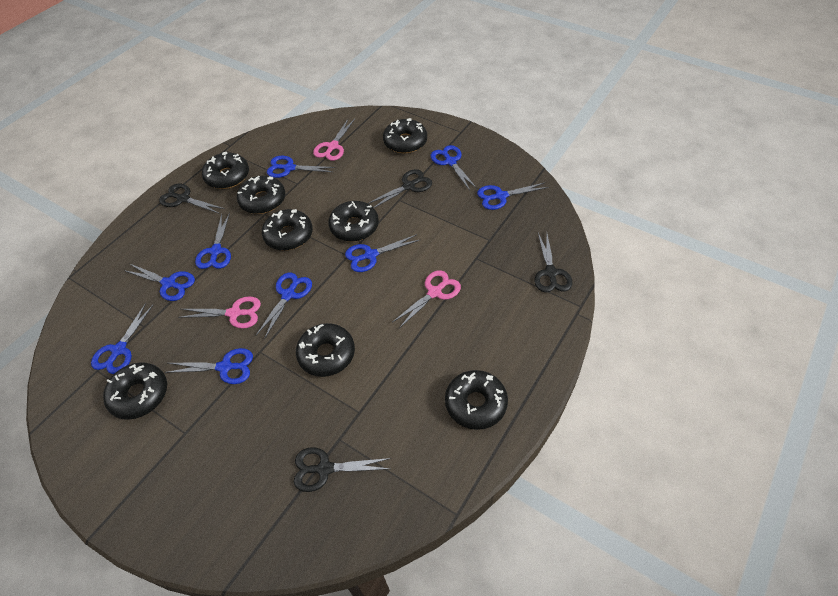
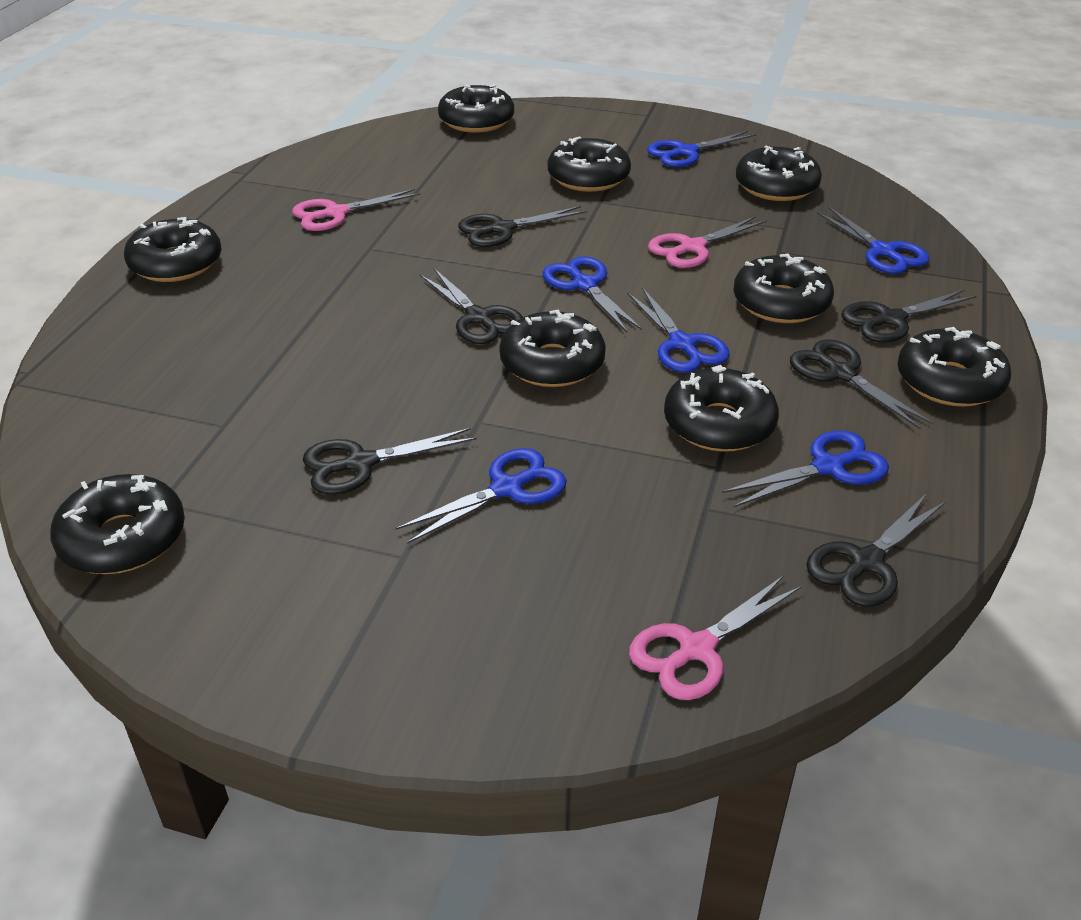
black donut: [103,362,167,420] [202,152,249,189] [237,176,285,214] [262,209,313,251] [296,323,355,377] [328,201,379,242] [383,118,427,153] [445,370,508,430] = 8 -> [50,474,185,574] [124,217,222,282] [438,84,514,133] [499,310,606,387] [548,136,631,192] [664,365,779,452] [733,253,834,323] [736,146,822,201] [897,327,1011,407] = 9
black scissors: [159,184,225,214] [294,447,391,492] [368,169,432,208] [535,233,572,292] = 4 -> [303,428,477,495] [420,268,523,344] [458,206,587,247] [790,339,933,430] [806,493,946,607] [841,289,977,343] = 6
blue scissors: [91,303,154,374] [124,264,195,301] [165,348,253,384] [195,212,231,269] [255,273,312,340] [267,156,335,178] [345,234,419,272] [431,145,476,190] [477,182,549,210] = 9 -> [396,448,567,544] [543,256,642,332] [627,287,730,373] [647,131,756,167] [722,430,889,508] [817,207,929,274] = 6

